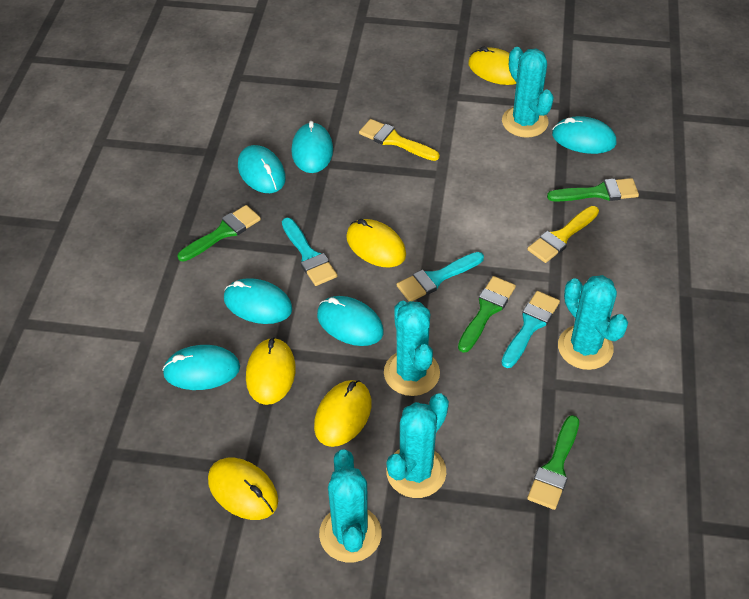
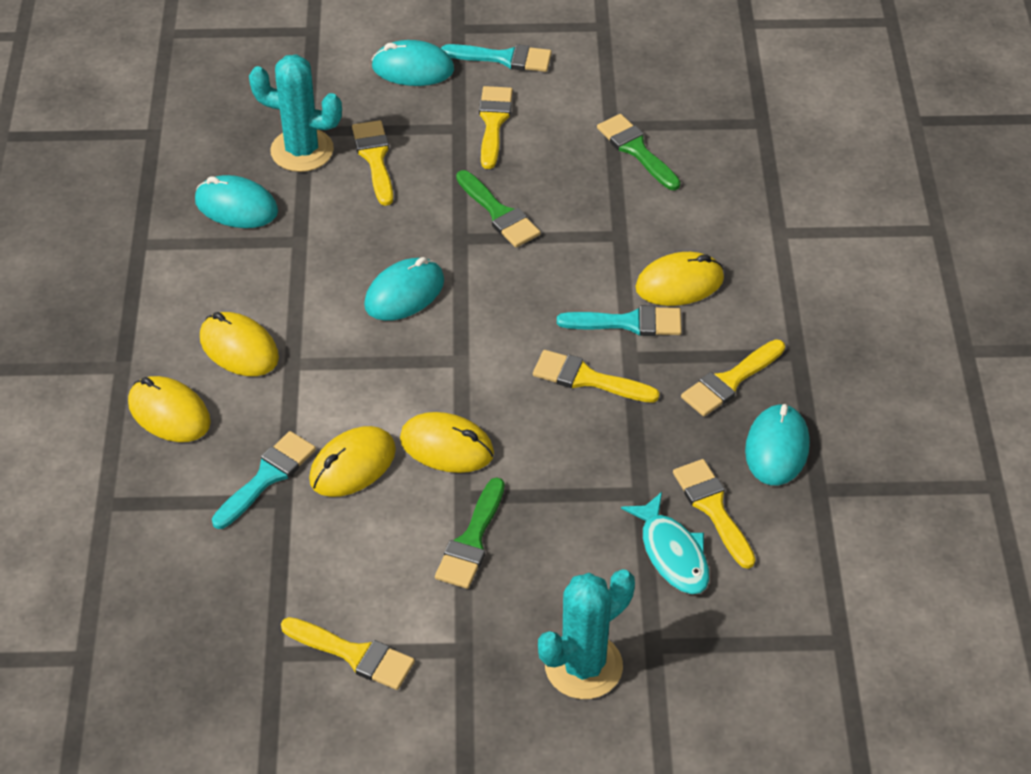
green brush: [178,205,261,262] [458,276,516,353] [527,415,579,510] [547,178,639,202] = 4 -> [435,477,505,589] [456,170,541,247] [597,114,681,190] = 3
turquoise cactus: [319,450,382,562] [384,301,440,396] [386,393,449,498] [502,47,554,138] [558,275,628,370] = 5 -> [249,54,342,172] [538,569,635,699] = 2
turquoise fish: none = 0 -> [621,492,709,594] = 1
turquoise mouse: [162,345,240,390] [224,278,292,324] [238,145,286,193] [291,121,333,173] [317,296,384,346] [552,116,617,154] = 6 -> [195,175,278,228] [364,257,444,321] [371,40,454,86] [745,404,810,485] = 4
yellow brush: [359,119,439,161] [527,206,599,263] = 2 -> [281,617,415,690] [352,120,393,206] [479,86,513,169] [533,350,660,403] [673,459,756,569] [681,339,785,416] = 6

